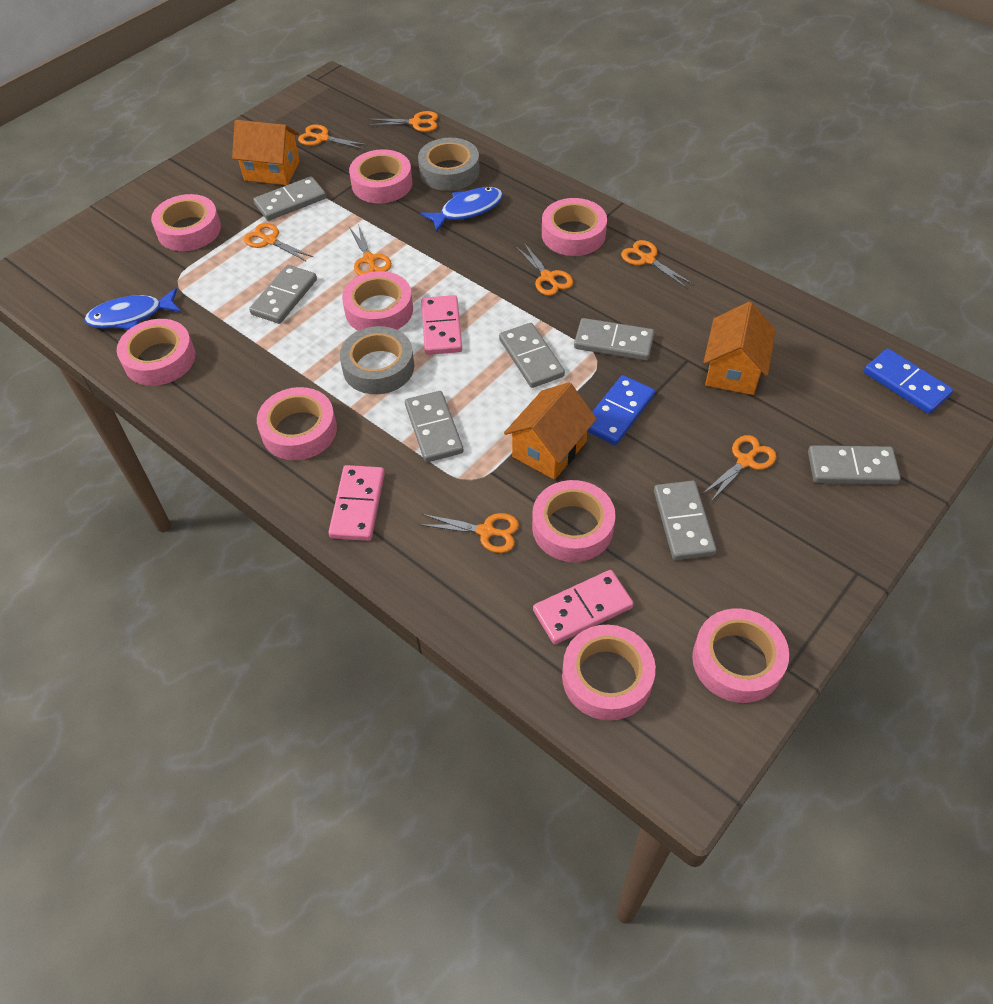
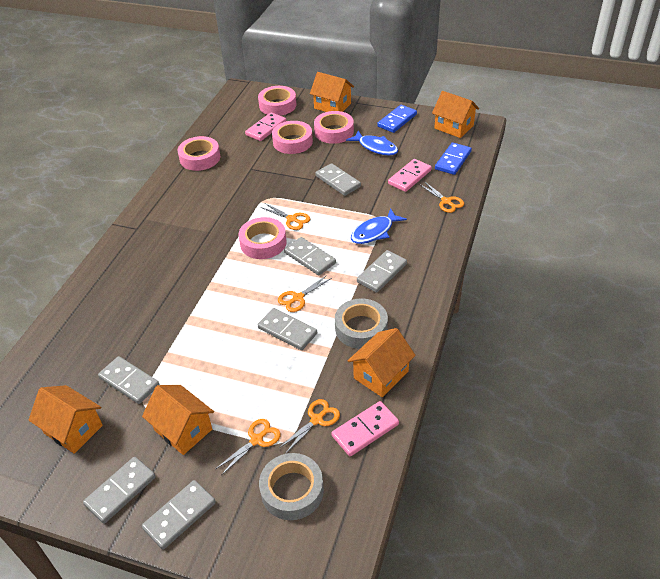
orange house: [232,120,300,185] [504,382,597,480] [703,302,776,395] = 3 -> [28,385,103,454] [142,385,214,455] [310,72,354,112] [348,328,416,397] [432,91,479,138] = 5
orange scissors: [244,223,313,262] [298,124,368,149] [349,224,392,276] [368,111,438,132] [419,513,519,553] [515,243,573,296] [621,240,693,288] [701,435,777,501] = 8 -> [216,419,281,474] [261,203,310,230] [278,275,332,312] [279,399,340,454] [419,181,464,213] = 5
pink tape: [117,319,195,386] [151,194,221,251] [257,387,337,460] [342,271,413,331] [349,149,412,203] [532,480,615,562] [542,198,607,256] [562,625,656,721] [692,608,789,703] = 9 -> [178,136,220,171] [238,217,287,259] [258,86,296,116] [272,121,313,154] [314,111,354,144] = 5

